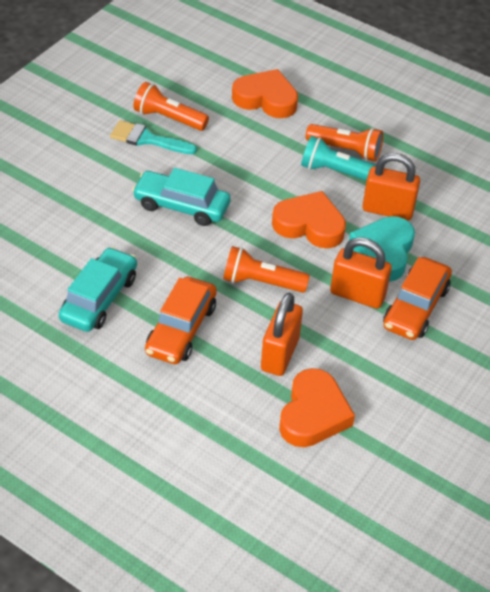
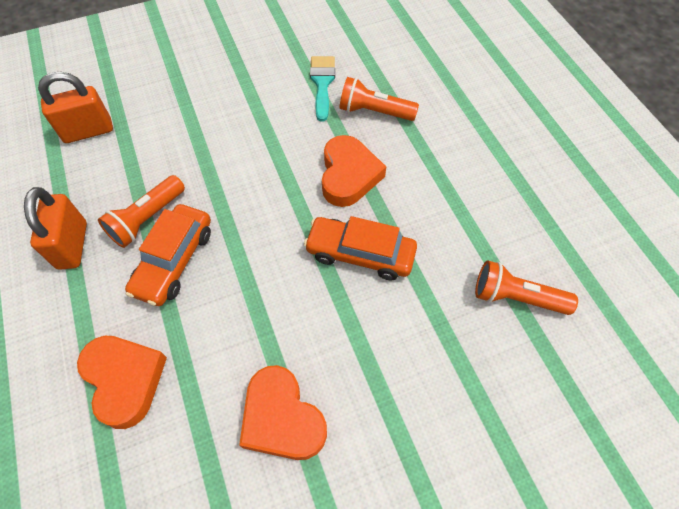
orange padlock: [261,293,303,376] [330,237,392,309] [363,153,420,221] = 3 -> [24,187,87,270] [38,72,113,143] = 2
turquoise car: [59,247,137,332] [132,168,231,226] = 2 -> none = 0
turquoise flashlight: [301,136,376,181] = 1 -> none = 0
turquoise heart: [349,216,415,282] = 1 -> none = 0

